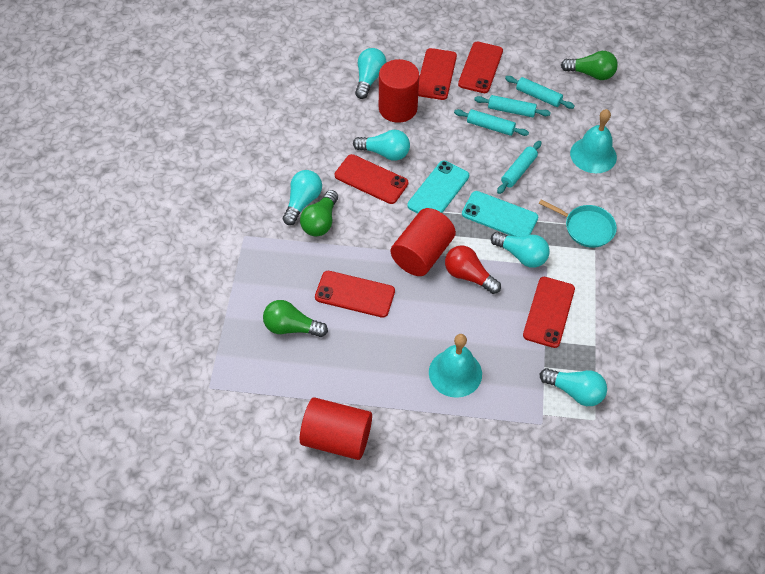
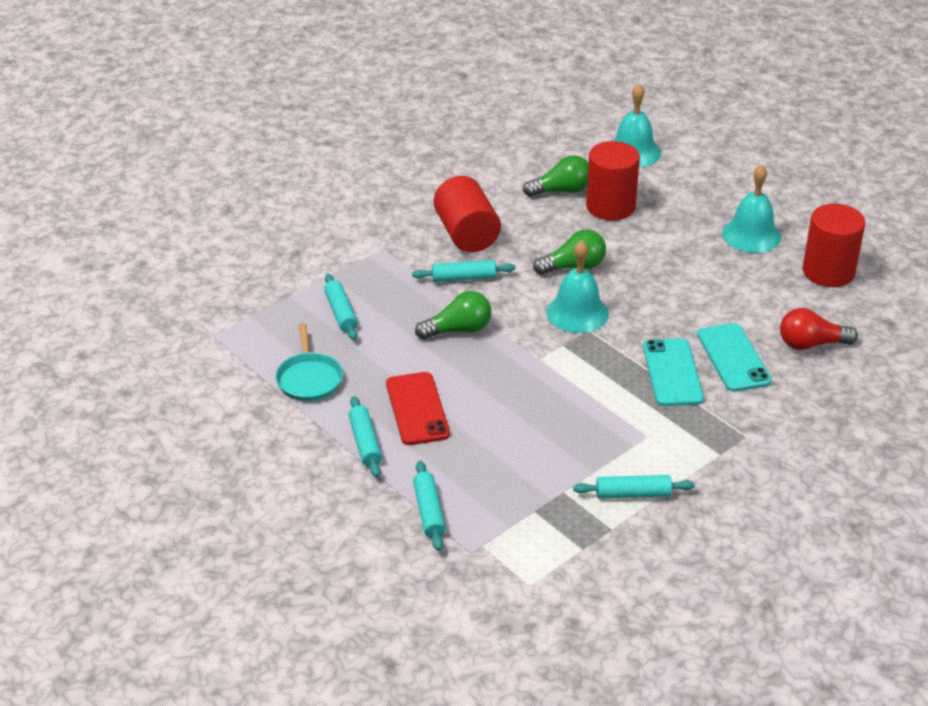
red phone: [315,271,395,318] [335,154,408,204] [418,48,457,100] [458,42,503,93] [523,277,575,348] = 5 -> [386,372,450,445] = 1
turquoise bell: [429,334,482,398] [570,109,617,173] = 2 -> [546,240,609,333] [614,84,661,167] [722,164,781,253] = 3
turquoise light bulb: [283,170,322,225] [353,130,410,161] [355,48,386,99] [491,232,550,268] [540,368,607,406] = 5 -> none = 0
turquoise rolling pin: [454,109,529,136] [474,95,551,117] [497,141,541,194] [505,76,575,109] = 4 -> [324,274,358,340] [348,396,382,477] [412,260,515,282] [413,461,446,551] [573,475,695,499] = 5

